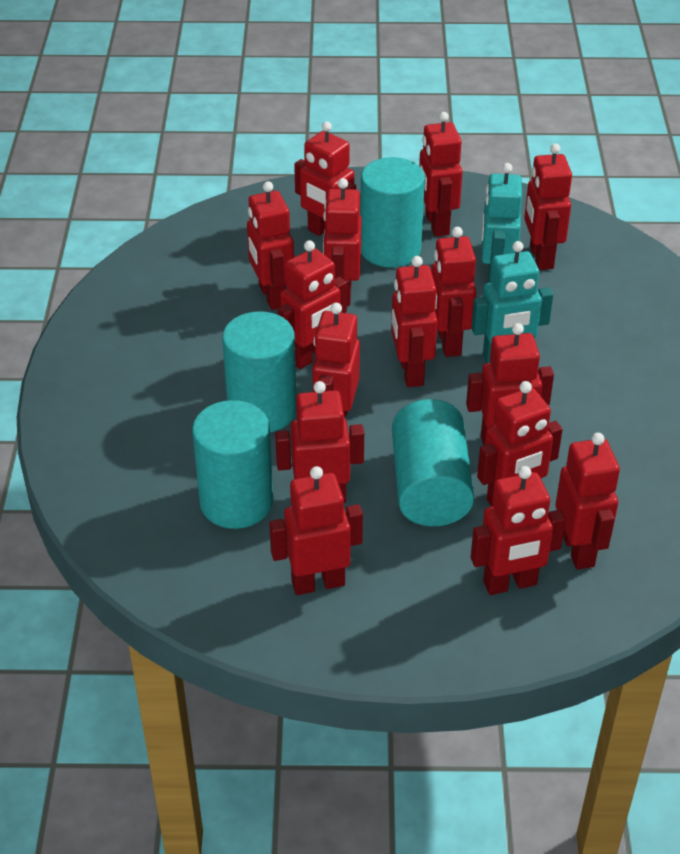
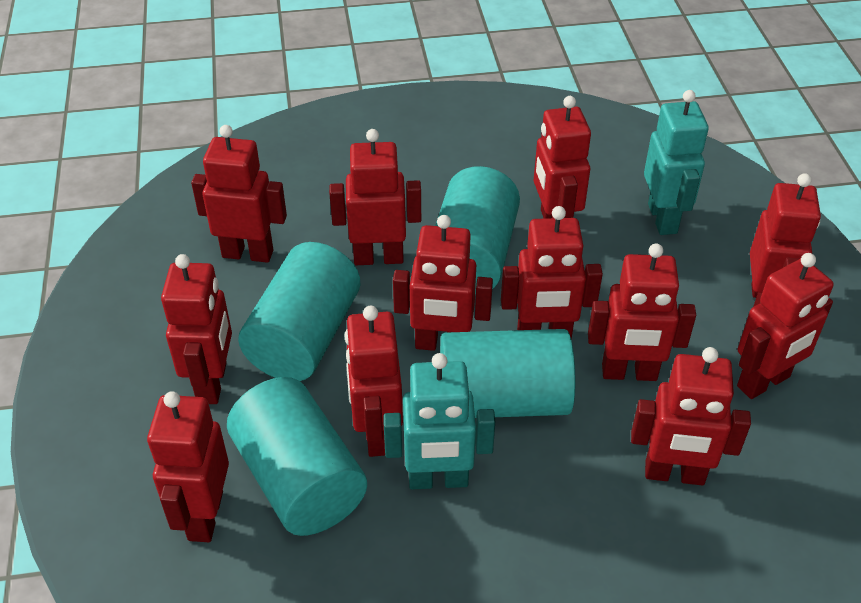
red robot: [247,181,294,310] [269,466,363,595] [275,381,364,503] [278,240,347,369] [294,121,356,236] [312,303,360,417] [323,178,362,306] [391,256,438,387] [419,112,463,237] [432,227,476,357] [466,323,554,446] [471,466,566,595] [477,381,563,507] [524,143,572,270] [556,433,620,570] = 15 -> [147,391,229,542] [161,254,232,404] [191,125,287,263] [329,129,421,265] [345,306,403,457] [393,215,493,351] [501,206,603,340] [534,96,591,219] [588,243,696,381] [631,347,751,486] [737,253,834,399] [750,173,821,307] = 12

